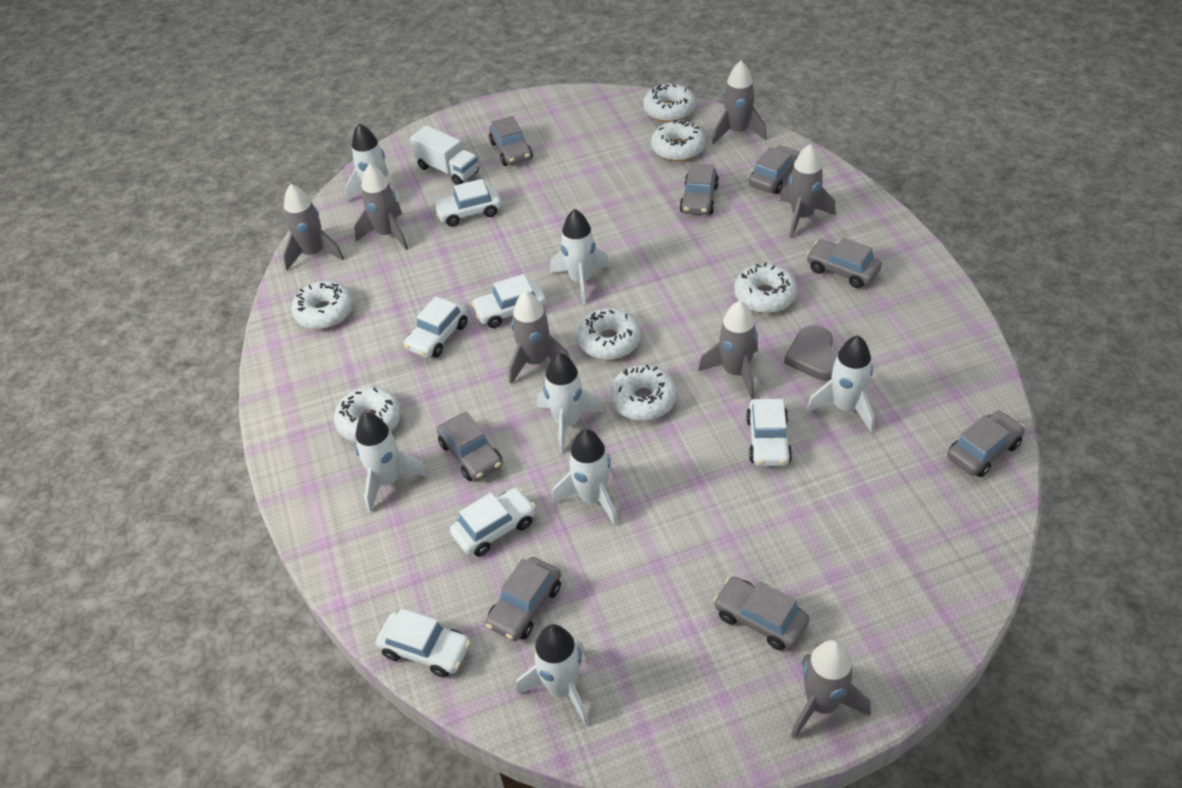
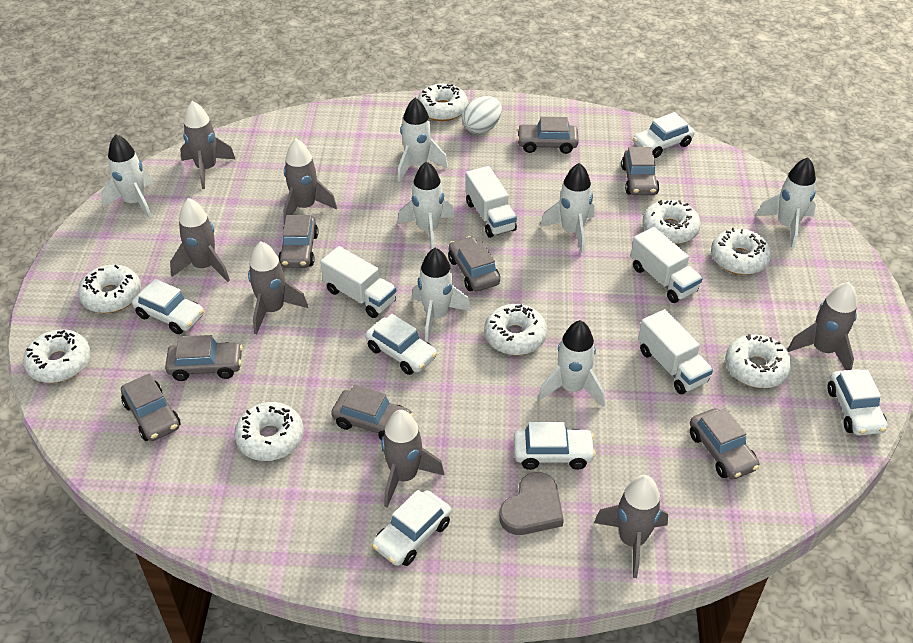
white donut: [291,281,353,329] [334,387,401,442] [577,308,641,360] [610,365,677,421] [643,84,696,122] [651,119,705,161] [734,262,797,313] = 7 -> [23,330,91,383] [78,265,141,313] [234,402,304,461] [418,84,468,121] [484,304,547,355] [642,200,701,244] [711,228,771,275] [725,334,792,388] = 8
white egg: none = 0 -> [462,96,502,134] = 1
white truck: [410,125,479,185] = 1 -> [321,246,396,318] [466,166,517,238] [631,227,703,303] [638,309,713,394] = 4

